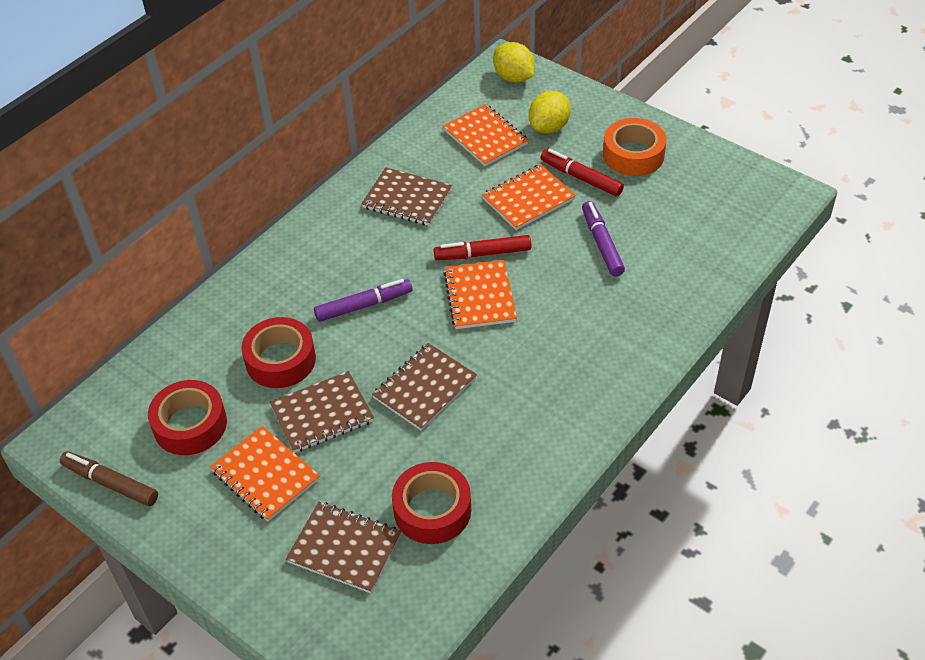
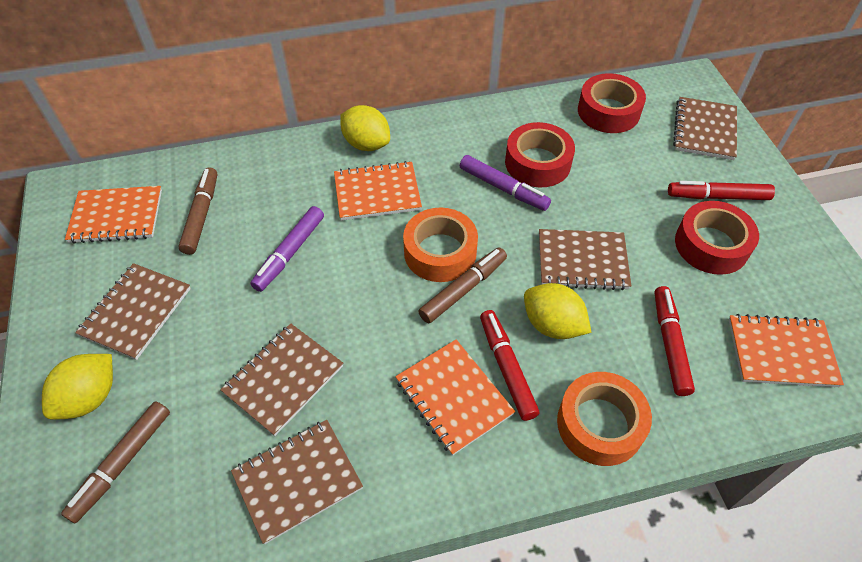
brown marker: [60,451,158,506] = 1 -> [61,401,170,523] [178,167,217,255] [418,248,507,323] = 3
brown notebook: [270,371,374,453] [286,502,401,593] [361,167,452,226] [372,343,477,431] = 4 -> [75,263,191,360] [220,323,343,436] [231,420,363,544] [539,229,631,290] [673,97,737,160] = 5
orange tape: [603,118,667,176] = 1 -> [403,208,478,282] [557,372,652,466] = 2
red marker: [434,235,531,260] [541,149,624,196] = 2 -> [480,310,539,421] [655,286,695,396] [668,181,775,200] = 3
yellow lemon: [493,42,535,83] [529,91,571,134] = 2 -> [42,354,113,420] [340,105,390,151] [524,283,591,339] = 3

